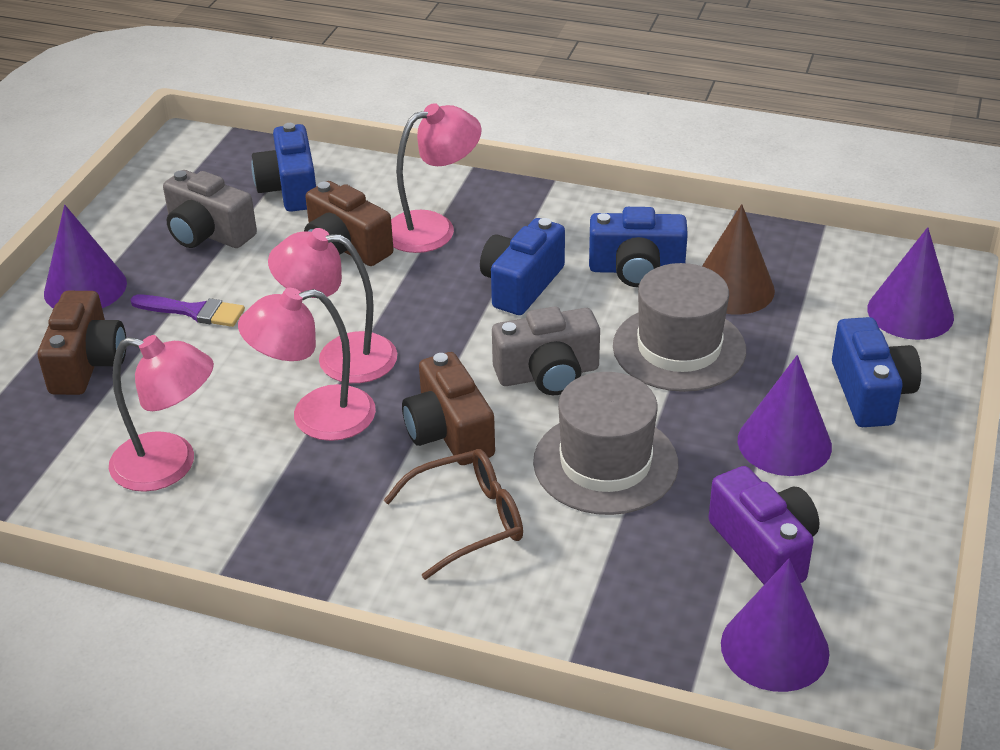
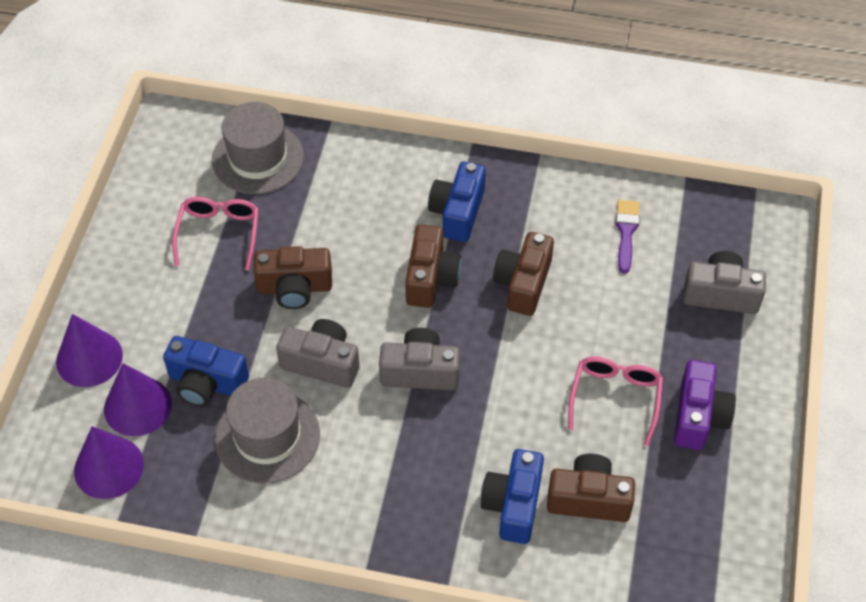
blue camera: [251,123,316,212] [480,218,565,315] [589,207,688,287] [832,317,921,427] = 4 -> [163,336,249,407] [428,162,486,242] [481,449,544,544] = 3
brown camera: [38,291,126,395] [304,181,394,266] [402,352,495,465] = 3 -> [253,246,332,309] [405,225,462,308] [493,232,554,316] [547,454,635,522] = 4
brown cone: [702,204,775,314] = 1 -> none = 0
brown glasses: [384,449,523,580] = 1 -> none = 0
grey camera: [163,170,257,248] [492,306,600,395] = 2 -> [276,319,359,388] [379,328,460,390] [683,251,766,314] = 3
pink glasses: none = 0 -> [172,197,259,271] [568,356,663,446] = 2
pink lamp: [109,335,214,492] [238,288,376,441] [268,228,397,383] [391,103,482,253] = 4 -> none = 0
purple cone: [44,205,127,308] [721,559,830,692] [738,355,832,476] [867,227,954,340] = 4 -> [56,314,123,387] [74,426,144,499] [104,363,172,436] = 3

